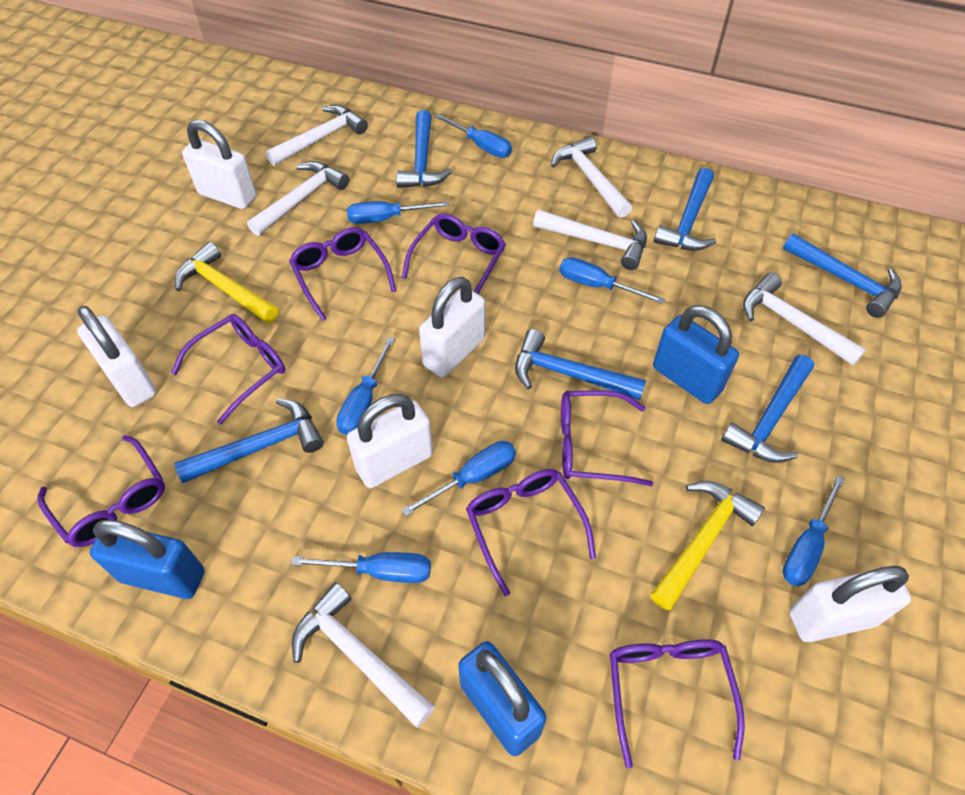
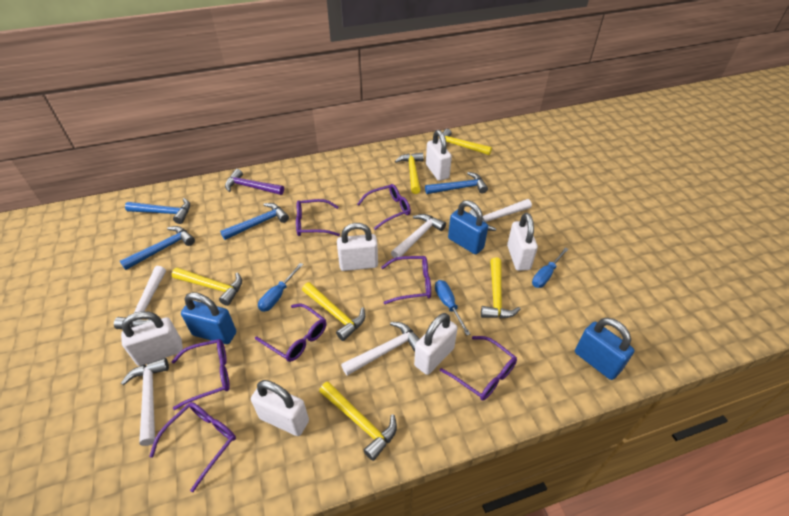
blue hammer: [174,398,324,483] [396,110,452,188] [515,329,646,400] [654,168,716,251] [721,355,814,463] [783,233,902,318] = 6 -> [120,226,195,270] [125,198,190,224] [220,203,289,240] [425,172,488,194] = 4
blue screwdriver: [291,552,431,583] [336,337,395,435] [347,201,449,224] [401,441,516,517] [434,113,512,158] [559,257,665,304] [782,475,845,587] = 7 -> [258,263,303,312] [435,280,470,336] [532,247,569,288] = 3
purple hammer: none = 0 -> [225,169,284,195] = 1
white hammer: [247,161,349,236] [265,105,368,166] [292,582,435,728] [533,210,647,270] [551,136,632,218] [743,273,866,365] = 6 -> [114,266,166,329] [121,358,169,446] [341,322,420,376] [391,214,446,258] [469,199,532,231] = 5
white padlock: [77,306,157,407] [182,120,257,209] [347,394,433,488] [419,277,485,377] [789,566,911,642] = 5 -> [121,311,183,366] [251,380,309,436] [337,223,378,271] [414,313,458,375] [426,130,452,181] [507,213,538,271] = 6
yellow hammer: [175,242,279,324] [650,481,765,610] = 2 -> [172,268,242,306] [302,282,365,341] [319,382,397,461] [395,153,424,194] [439,129,492,155] [481,257,520,318] = 6

